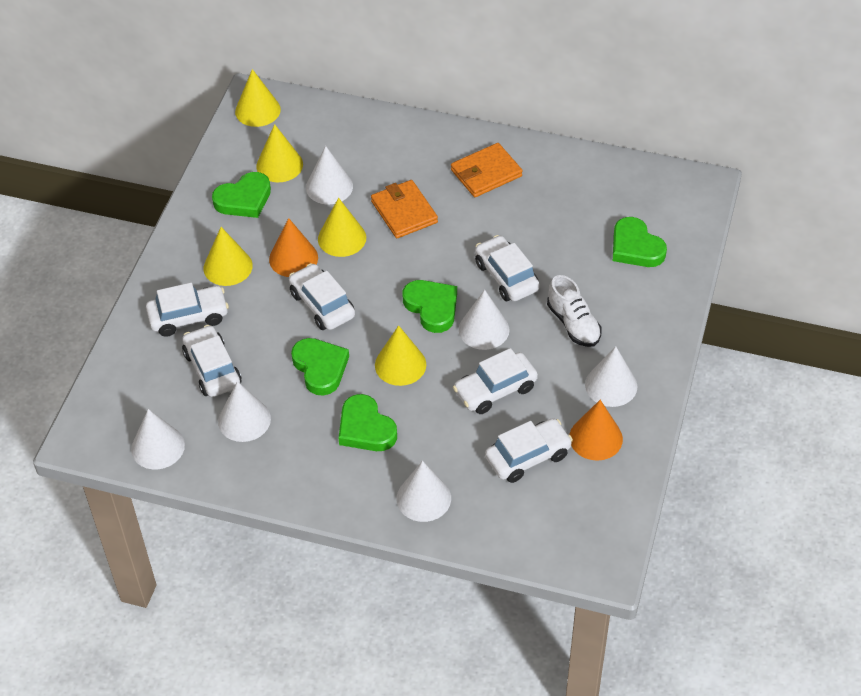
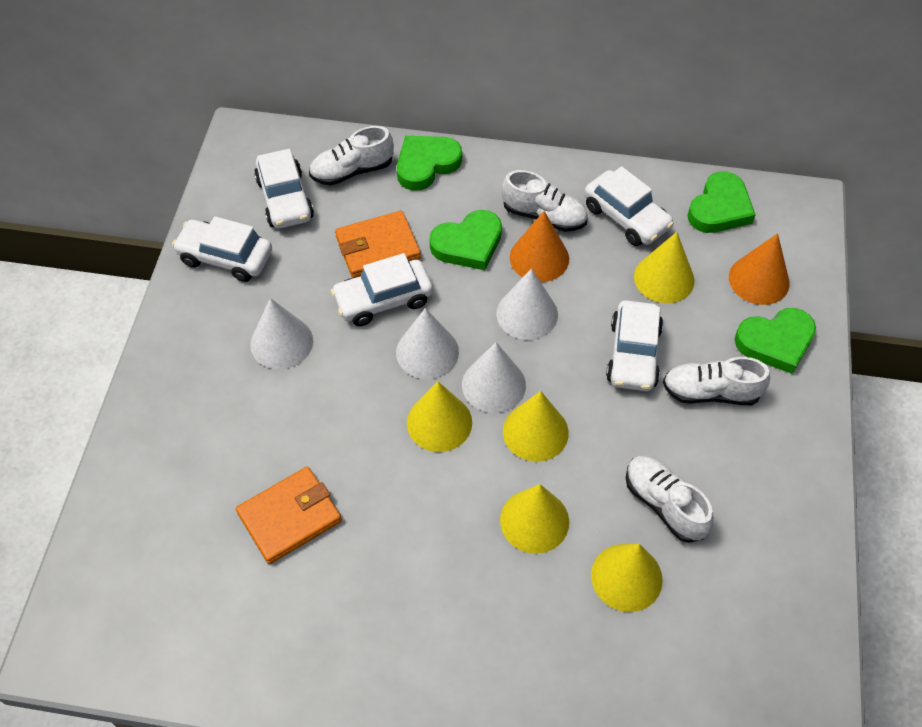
green heart: [212,172,271,218] [291,338,349,396] [339,394,397,451] [403,280,457,333] [613,217,667,267] = 5 -> [397,136,462,191] [430,210,502,270] [688,171,756,233] [735,308,816,374] = 4
white car: [146,283,229,337] [182,325,241,397] [289,263,355,330] [453,348,538,414] [475,235,540,301] [485,418,573,483] = 6 -> [172,216,272,282] [254,149,314,229] [330,253,433,326] [584,166,674,246] [606,300,663,391] = 5
white cone: [131,409,185,469] [218,381,271,442] [306,146,353,204] [397,461,451,522] [459,290,509,350] [585,346,637,407] = 6 -> [251,298,313,369] [396,308,459,379] [462,342,526,413] [496,269,558,340] = 4
white shoe: [547,275,602,347] = 1 -> [309,126,394,186] [502,170,588,232] [626,456,714,543] [663,357,770,405] = 4

